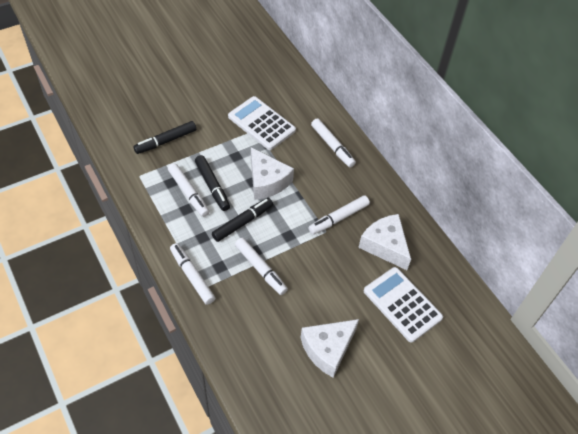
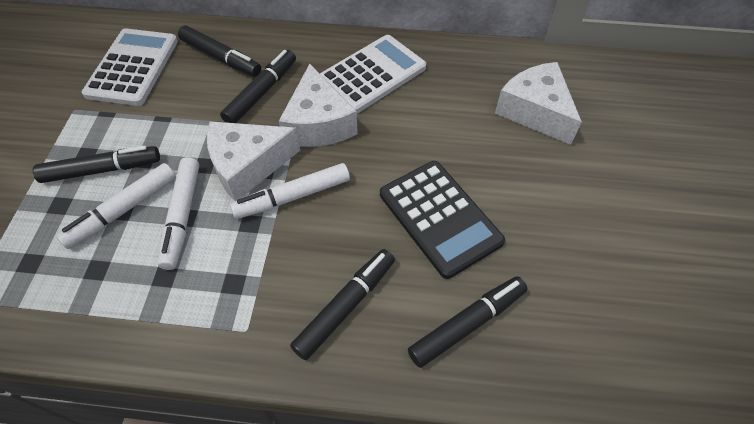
black calculator: none = 0 -> [380,161,505,279] = 1
black marker: [133,121,196,154] [195,155,230,211] [212,198,273,242] = 3 -> [33,146,160,183] [178,26,261,77] [220,50,296,123] [290,249,395,360] [408,276,527,368] = 5
white marker: [168,163,210,217] [170,243,215,305] [235,238,288,295] [308,195,370,235] [311,118,356,168] = 5 -> [56,163,176,249] [157,157,199,270] [230,163,350,219] = 3

